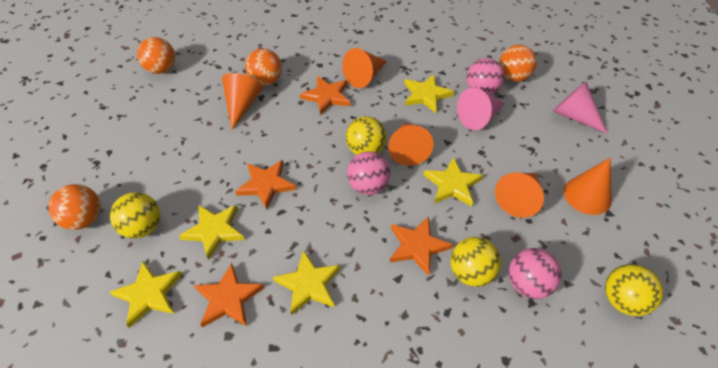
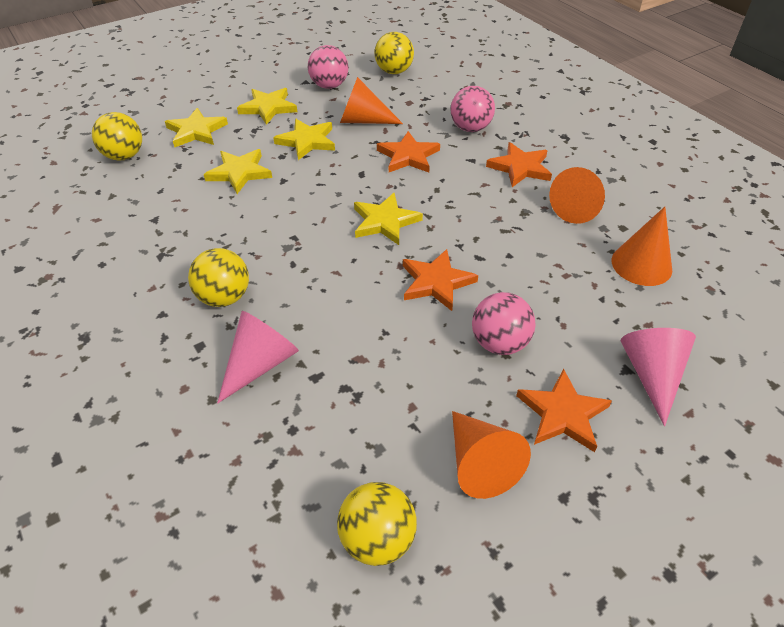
orange ball: [48,184,101,230] [137,37,175,74] [245,48,282,86] [499,45,537,82] = 4 -> none = 0
orange cone: [222,73,263,130] [342,48,387,88] [388,123,434,166] [495,173,544,218] [564,158,612,215] = 5 -> [340,77,403,124] [452,411,531,499] [549,167,605,224] [612,207,672,286] = 4

